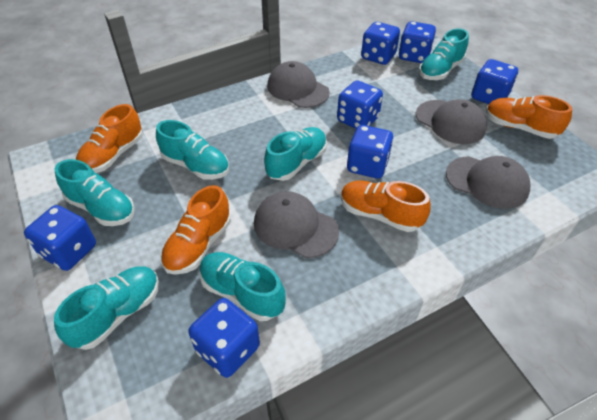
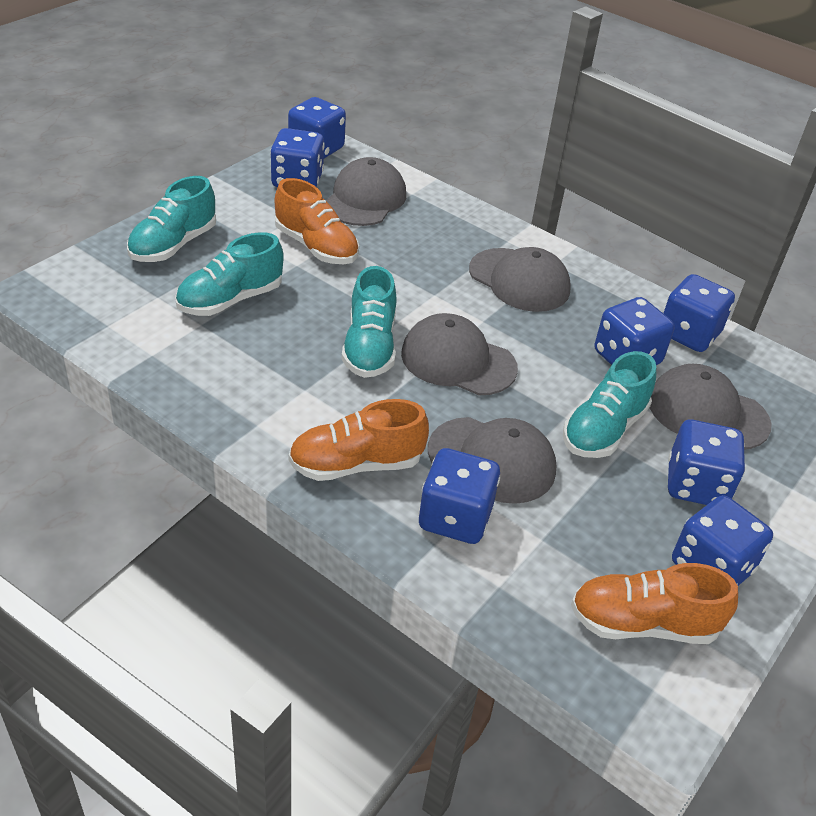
grey cap: [254,191,339,258] [267,61,330,108] [416,99,487,144] [446,156,531,209] = 4 -> [326,157,406,226] [401,313,518,396] [428,417,556,504] [469,247,571,312] [650,364,772,450] = 5
orange shoe: [76,104,143,173] [161,185,231,275] [341,180,431,232] [486,95,572,139] = 4 -> [275,178,359,264] [289,399,429,481] [571,563,738,644] = 3
turquoise shoe: [54,159,135,226] [54,266,159,350] [156,120,229,180] [199,252,286,321] [264,127,327,181] [419,28,469,80] = 6 -> [127,176,216,262] [175,232,284,316] [342,266,397,378] [563,351,656,458] = 4

